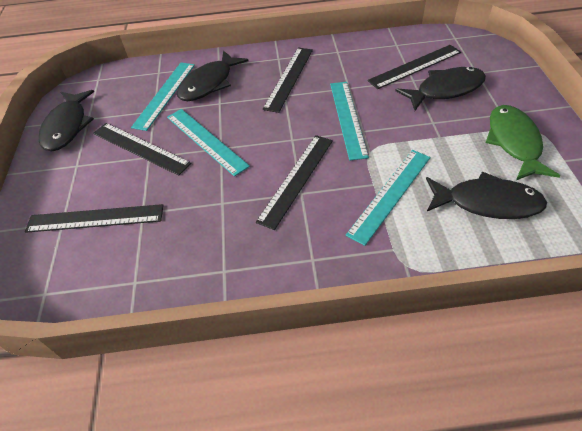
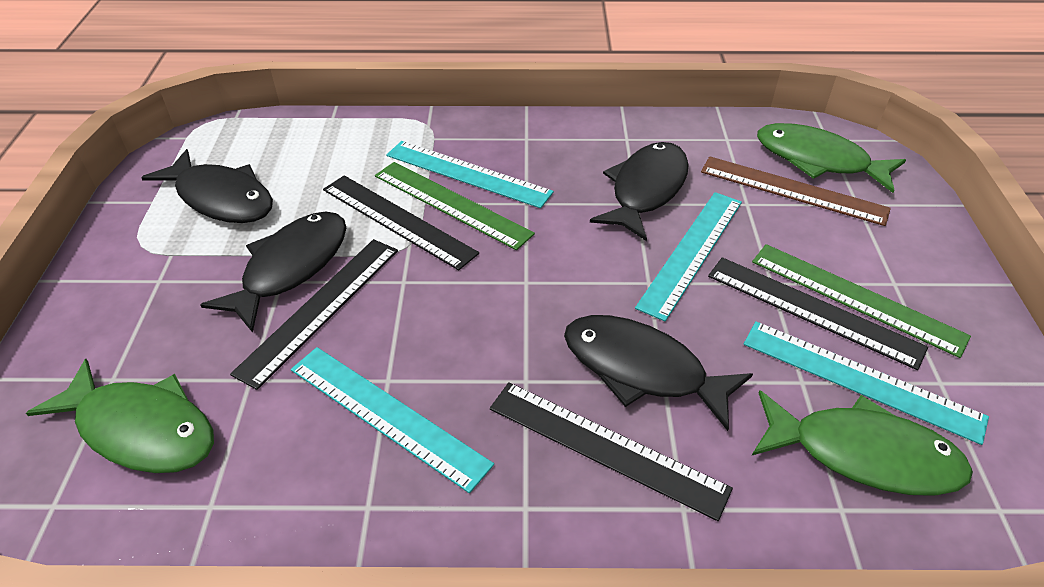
black ruler: [25,204,164,233] [93,123,191,176] [256,135,333,230] [263,47,313,113] [367,45,461,89] = 5 -> [230,239,398,390] [323,175,479,270] [490,382,733,521] [708,257,928,370] = 4
brown ruler: none = 0 -> [701,156,891,226] = 1
green fish: [485,105,560,180] = 1 -> [26,359,214,473] [752,390,973,496] [757,123,906,193] = 3
green ruler: none = 0 -> [375,162,535,250] [752,244,971,358] = 2

